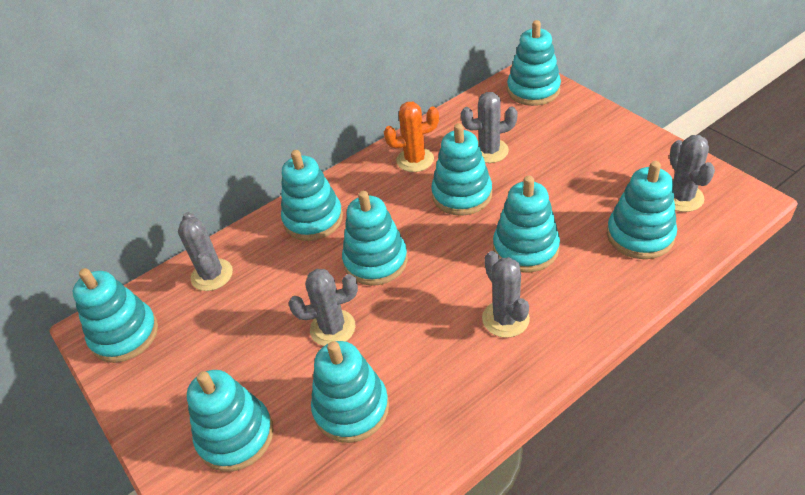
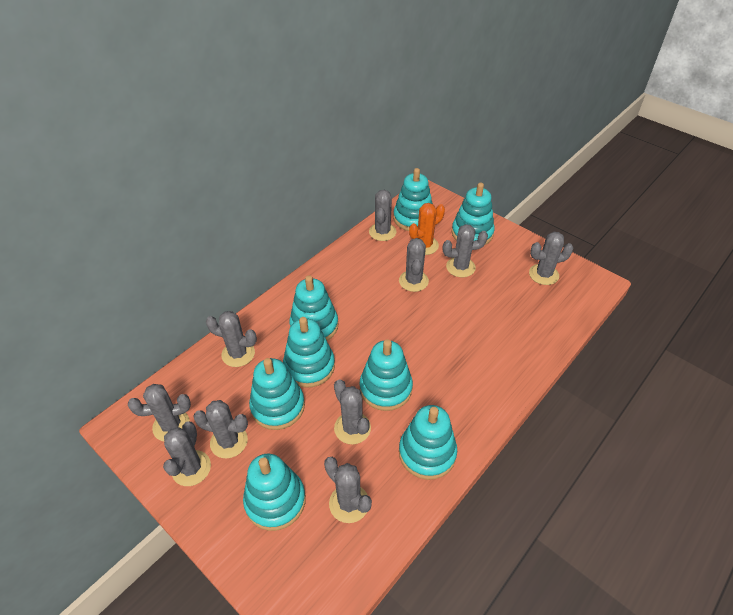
grey cactus: [178,212,233,291] [289,269,358,346] [461,92,518,163] [482,251,530,338] [670,135,715,212] = 5 -> [128,384,191,441] [163,421,211,486] [193,400,248,459] [206,311,257,367] [324,457,372,523] [334,379,371,444] [369,190,396,241] [399,238,429,292] [443,224,488,277] [529,232,573,285] = 10
turquoise stacking toy: [73,268,158,363] [187,370,273,472] [281,150,343,241] [311,341,389,443] [342,191,408,286] [431,123,492,216] [493,176,560,273] [507,20,561,106] [607,161,677,259] = 9 -> [243,454,306,531] [249,358,305,430] [283,317,335,388] [289,275,338,341] [360,339,413,411] [393,168,433,231] [399,405,457,480] [452,183,495,245] = 8

